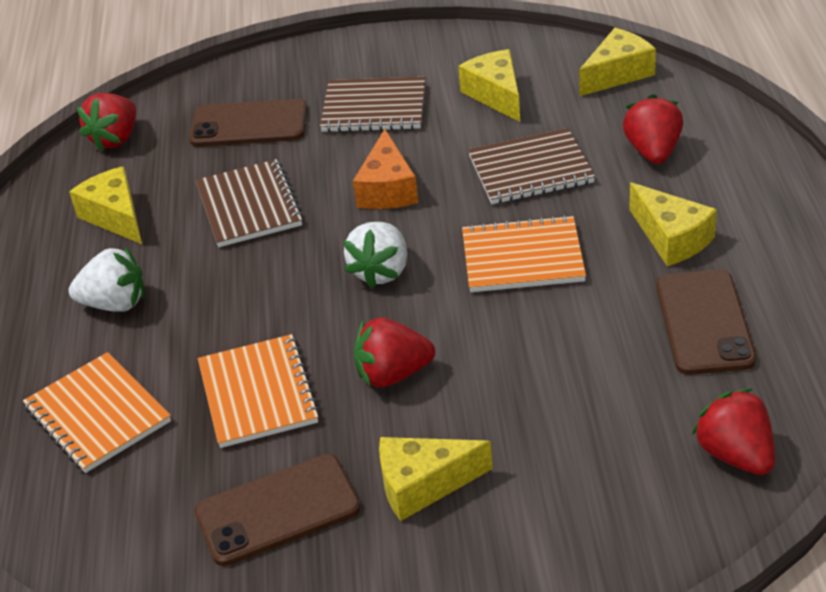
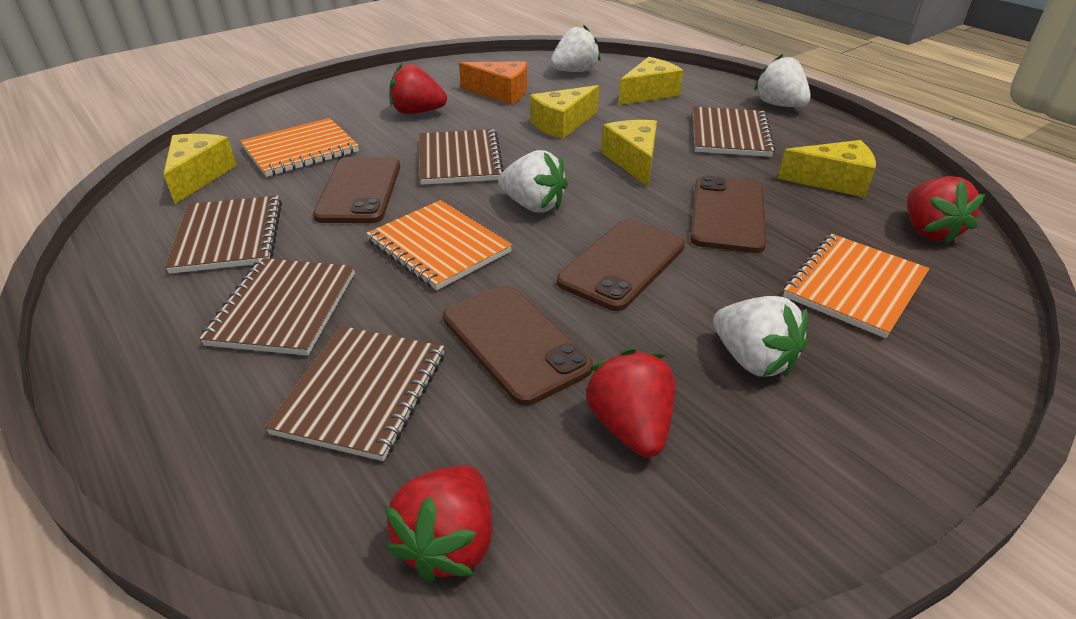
brown notebook: [195,159,303,247] [320,77,426,132] [468,128,595,204] = 3 -> [165,196,282,274] [199,258,355,356] [265,326,444,461] [419,129,504,185] [693,107,776,157] = 5
brown phone: [189,99,307,147] [194,454,361,566] [656,269,756,375] = 3 -> [313,157,400,223] [443,285,593,406] [557,219,685,311] [690,176,766,253] = 4
white strawberry: [69,247,145,312] [344,222,407,288] = 2 -> [498,150,568,212] [550,25,601,72] [713,296,808,377] [754,54,811,107] = 4

